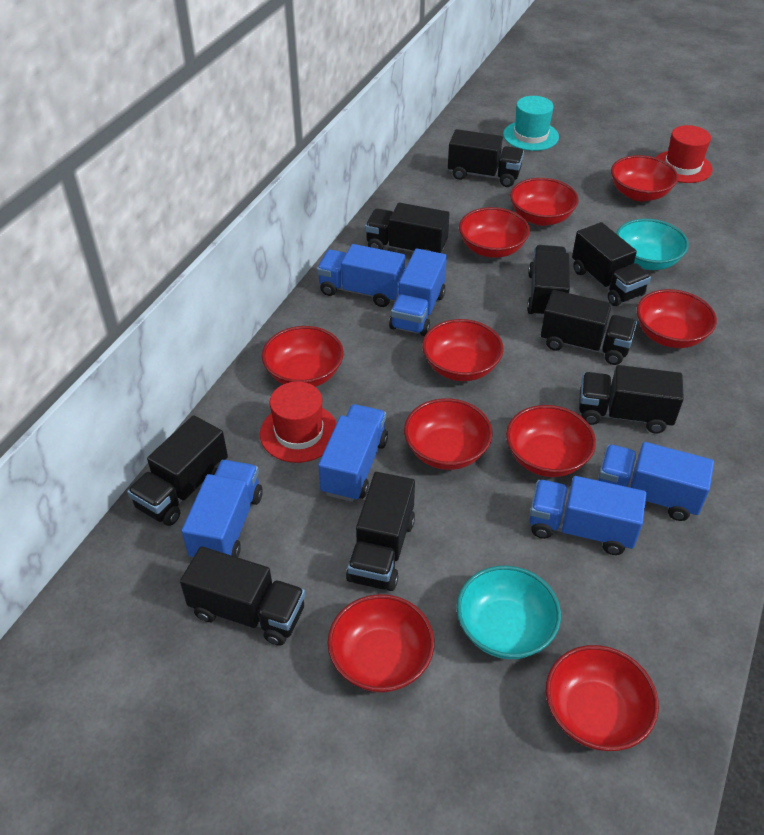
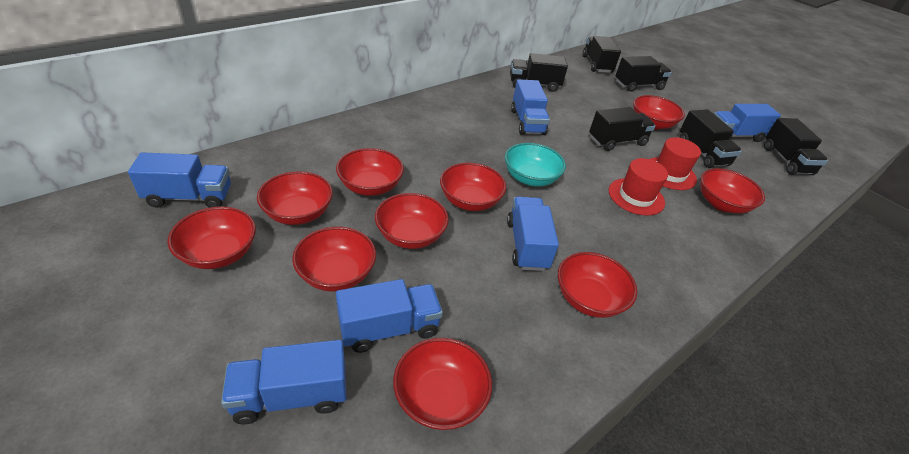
black truck: [127,415,228,526] [180,546,305,646] [346,472,415,591] [365,203,449,253] [448,129,524,187] [527,245,570,318] [541,290,637,365] [572,222,651,306] [579,365,684,433] = 9 -> [510,53,568,92] [582,36,621,73] [589,107,656,151] [615,56,672,92] [679,109,742,168] [764,118,828,175] = 6
turquoise bowl: [456,565,561,659] [616,219,689,270] = 2 -> [505,143,566,186] = 1
turquoise hat: [503,96,559,151] = 1 -> none = 0

